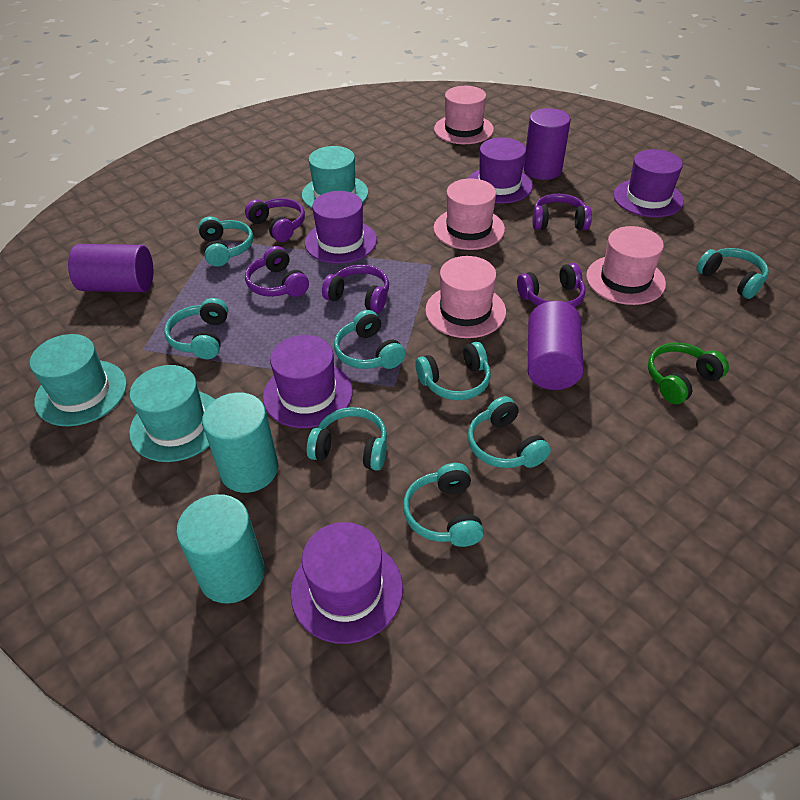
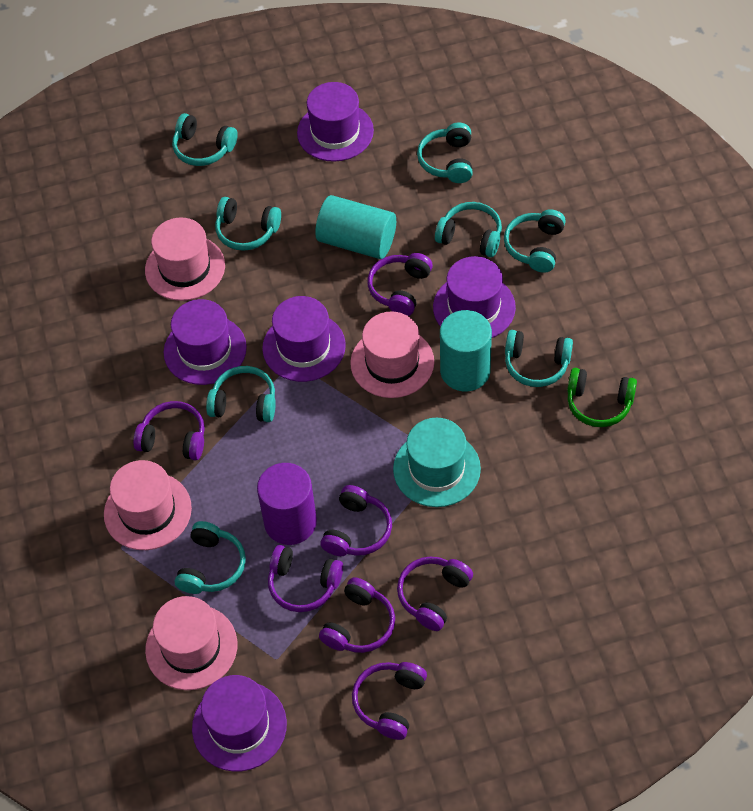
purple cylinder: [68,244,153,292] [523,108,571,180] [528,301,584,390] = 3 -> [257,463,317,545] = 1
purple headphones: [245,198,305,242] [245,246,309,297] [322,265,389,313] [517,263,586,307] [533,194,592,230] = 5 -> [133,401,205,460] [268,545,343,612] [319,577,395,653] [321,485,392,556] [352,662,427,740] [367,253,433,316] [397,556,473,631] = 7
turquoise hat: [30,334,127,426] [129,365,215,462] [302,146,368,208] = 3 -> [393,418,481,507] = 1

